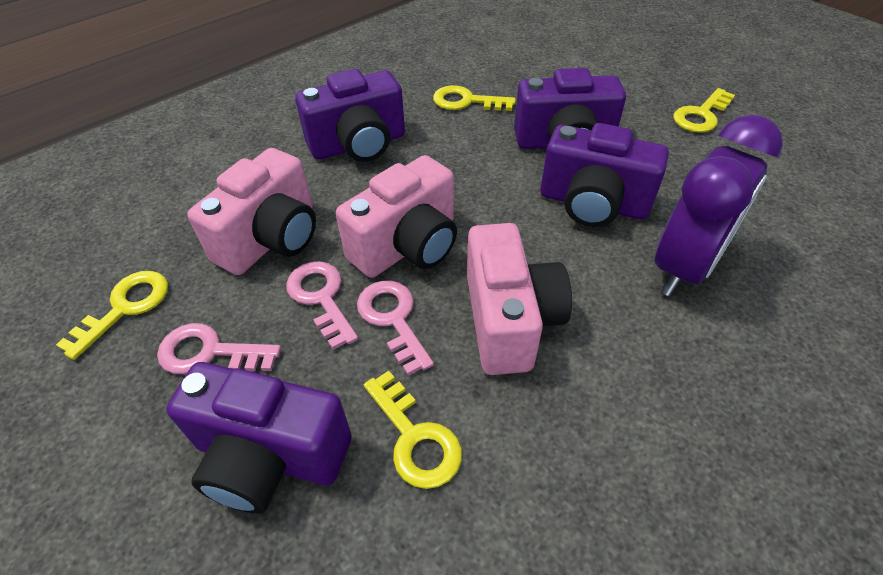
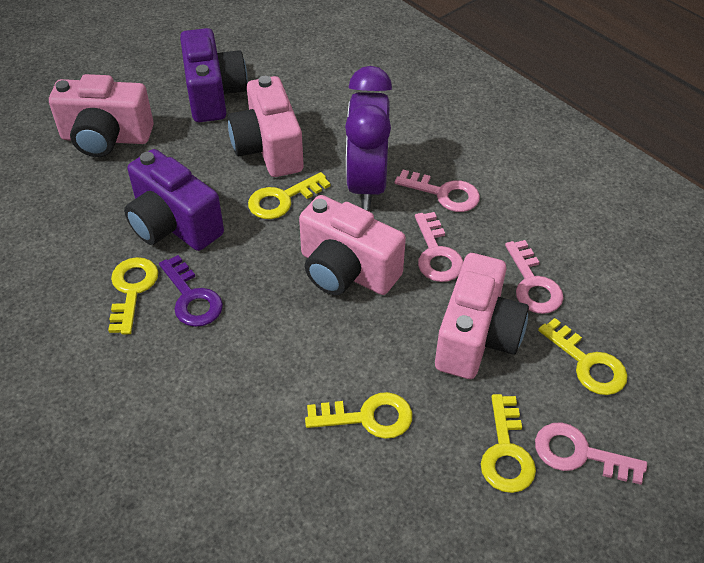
pink camera: [187,148,316,275] [336,155,457,278] [467,223,572,375] = 3 -> [49,74,154,157] [227,76,304,177] [299,195,406,295] [435,253,529,379] = 4
pink key: [157,323,281,374] [286,261,358,350] [357,280,434,375] = 3 -> [395,170,480,212] [415,212,463,282] [505,240,564,314] [535,422,647,485] = 4
purple camera: [166,362,352,513] [295,69,405,162] [514,68,626,149] [540,123,669,227] = 4 -> [124,149,224,251] [180,28,248,122] = 2
purple key: none = 0 -> [159,255,223,327] = 1
yellow key: [56,271,168,360] [364,371,462,489] [433,85,516,111] [673,88,735,133] = 4 -> [108,257,158,335] [248,172,331,219] [305,392,412,439] [481,394,536,493] [538,318,628,395] = 5

